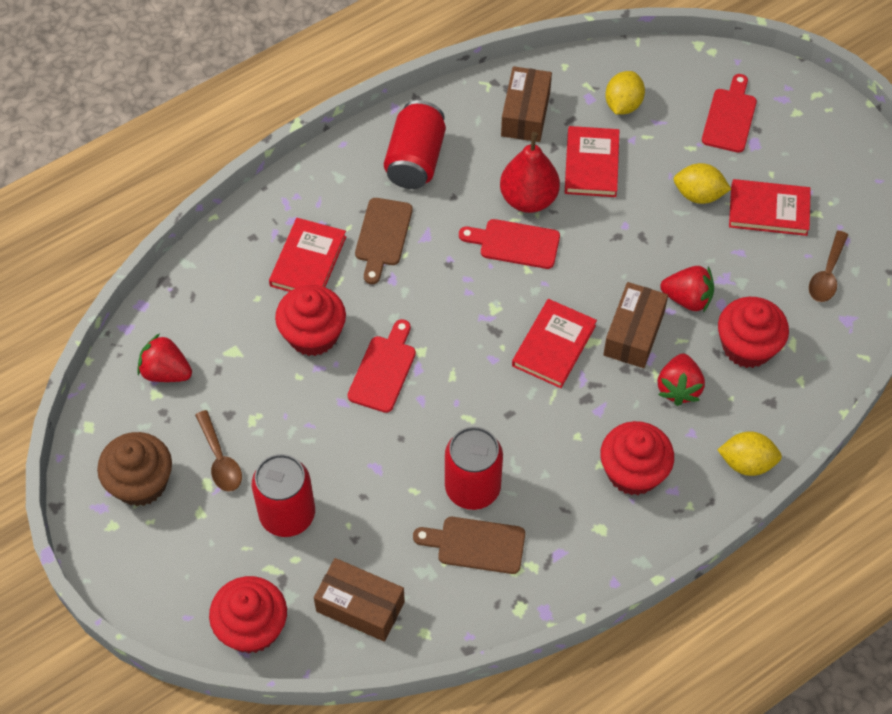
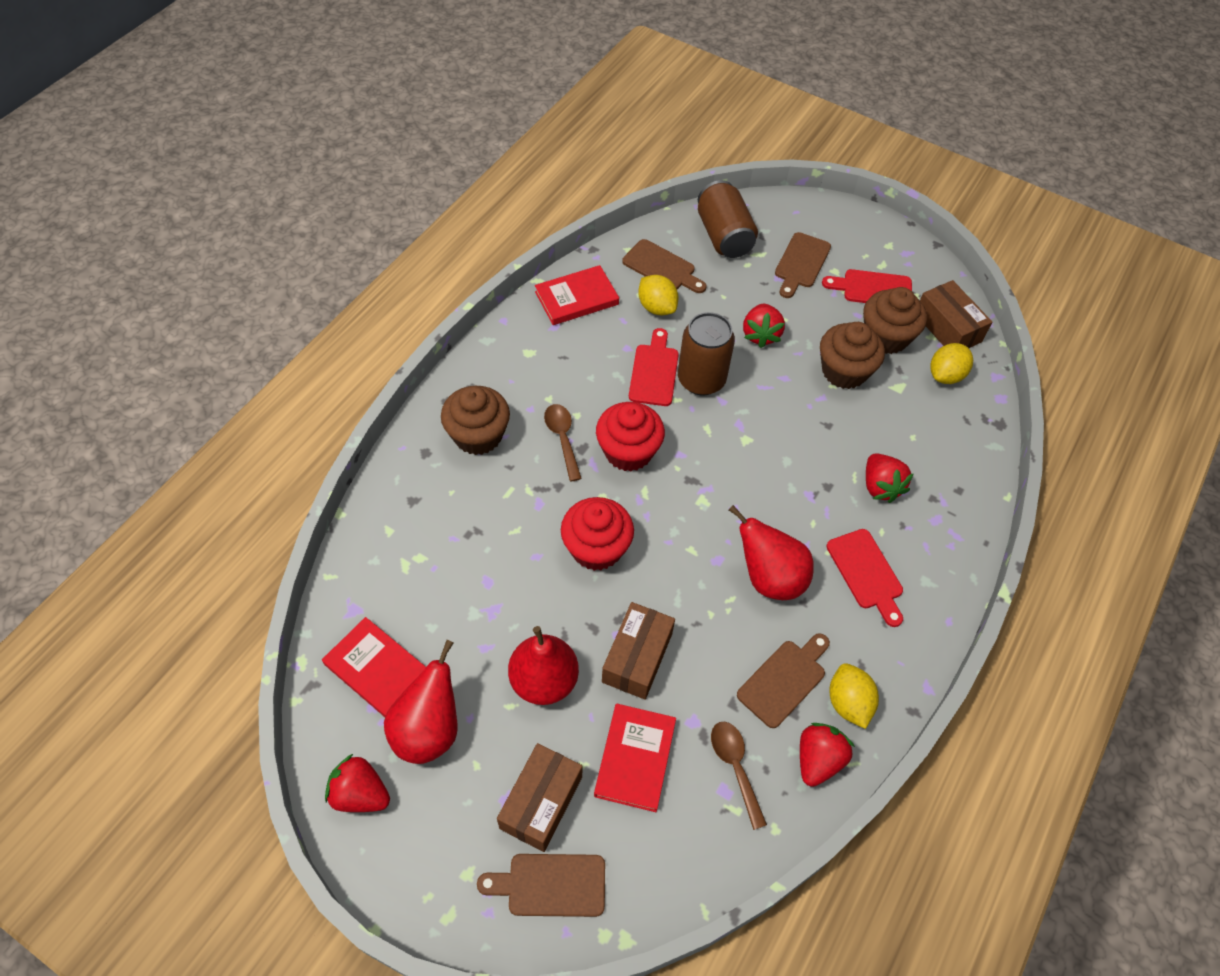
brown can: none = 0 -> [678,312,735,396] [698,180,758,258] = 2
brown cupcake: [97,432,172,506] = 1 -> [441,386,510,455] [820,322,885,389] [863,287,927,354] = 3
brown cutting board: [355,198,413,284] [413,517,525,574] = 2 -> [477,854,605,917] [622,239,706,293] [737,633,830,728] [775,232,831,298] = 4
red book: [269,218,346,292] [512,299,597,388] [565,126,619,197] [729,179,811,236] = 4 -> [322,617,426,717] [535,265,619,325] [594,703,676,812] = 3
red can: [252,454,315,537] [384,100,446,189] [445,427,503,510] = 3 -> none = 0
red cupcake: [209,576,287,653] [275,285,346,356] [600,421,674,495] [718,297,789,368] = 4 -> [561,497,634,571] [596,402,665,471] = 2
red pear: [500,132,560,213] = 1 -> [384,640,457,764] [508,626,579,705] [729,505,814,600] = 3
red strawberry: [137,334,192,382] [658,354,705,406] [660,266,714,312] = 3 -> [325,754,390,812] [743,304,785,348] [800,723,855,787] [866,453,914,503] = 4

